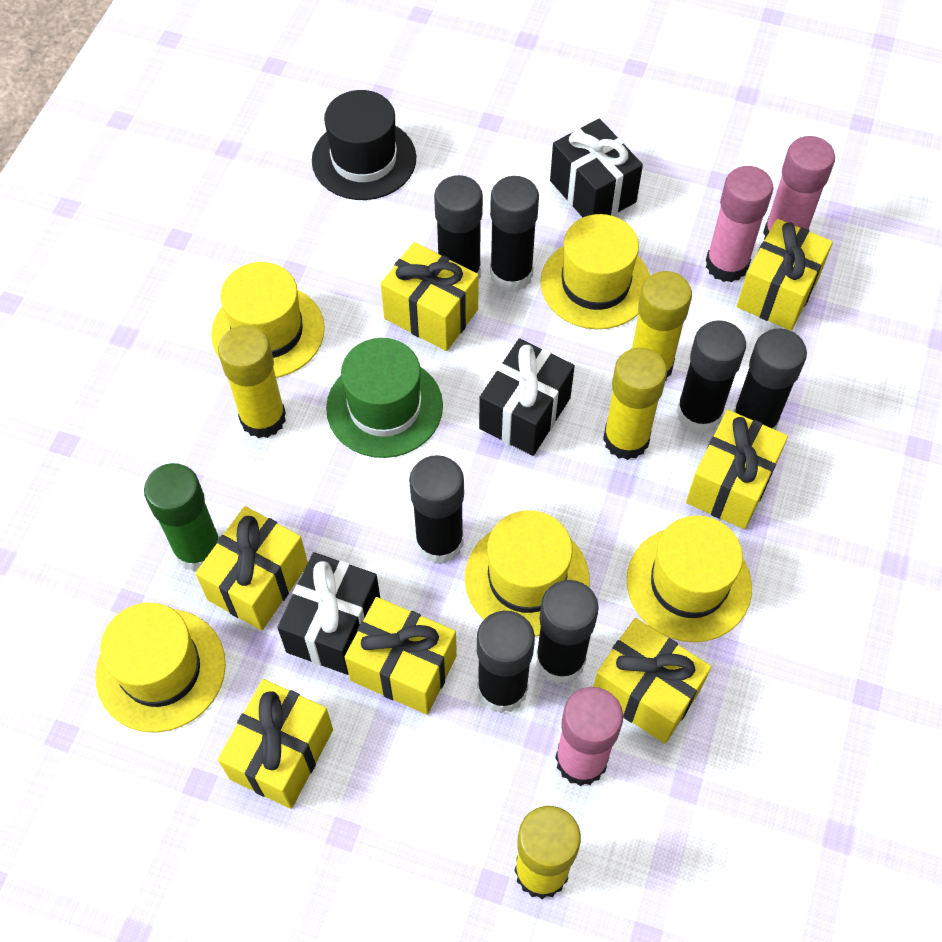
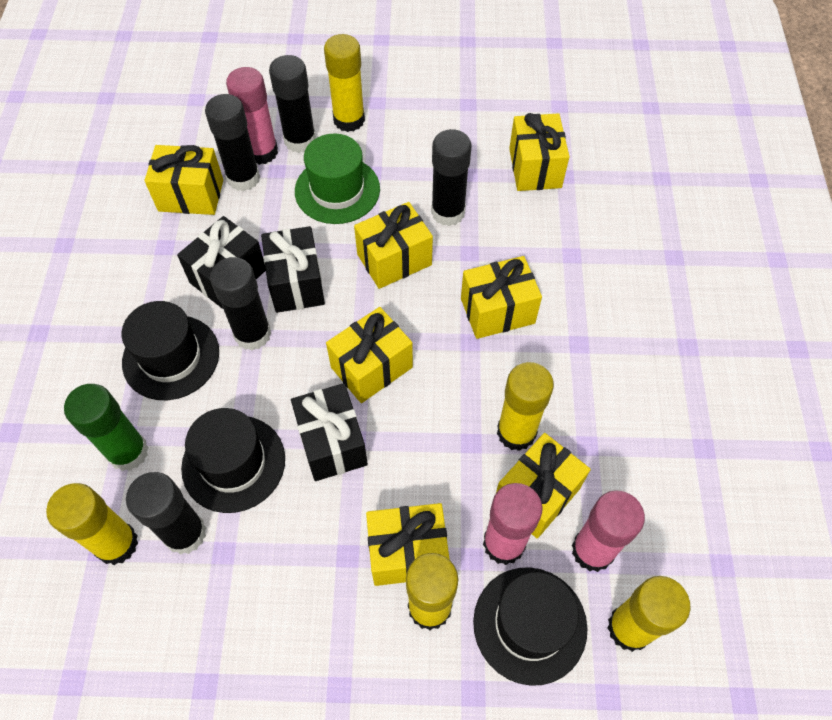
black glue stick: [409,455,464,564] [434,175,483,278] [477,611,535,713] [490,176,539,292] [536,580,599,684] [676,320,746,433] [733,329,807,430] = 7 -> [126,472,206,555] [205,94,260,191] [210,257,271,350] [269,55,316,153] [431,129,472,226] = 5
black hat: [312,90,416,200] = 1 -> [122,301,219,400] [181,408,285,513] [473,567,588,686] = 3
yellow glue stick: [218,325,286,438] [515,806,581,899] [603,348,667,460] [632,271,692,381] = 4 -> [46,483,138,565] [324,34,365,132] [406,553,458,630] [497,362,554,451] [608,576,690,652] = 5
yellow hat: [95,602,226,733] [211,262,325,378] [465,510,589,636] [540,214,650,329] [627,515,752,642] = 5 -> none = 0

